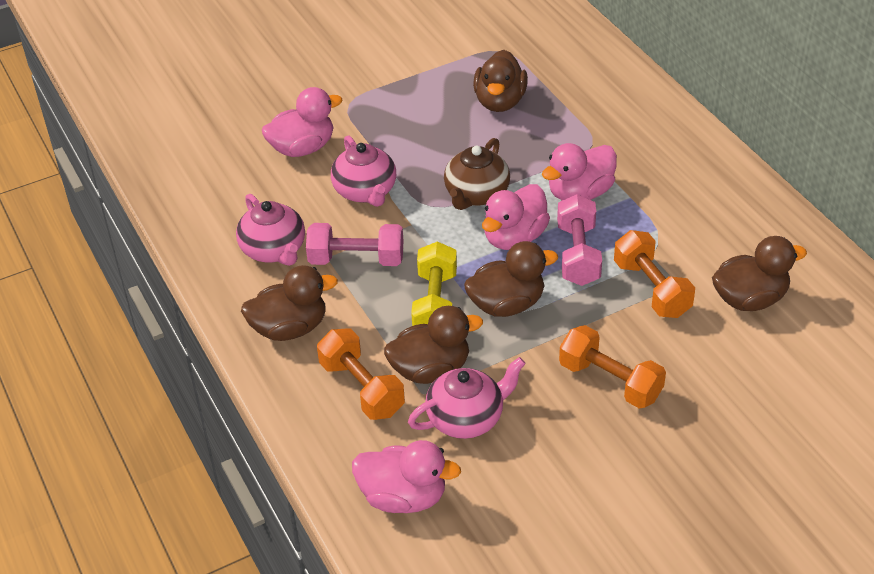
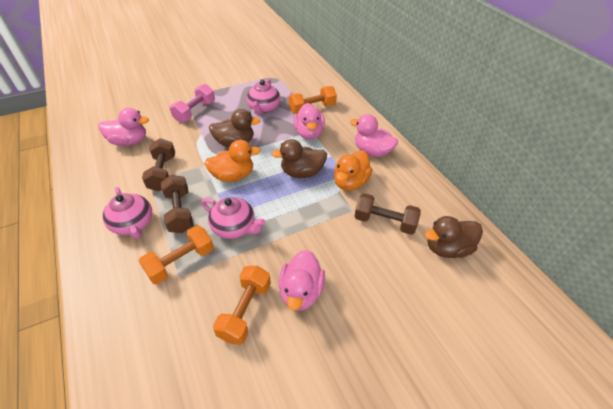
brown duck: [241,265,338,341] [384,306,483,384] [464,241,558,317] [473,50,528,112] [712,236,807,311] = 5 -> [209,109,260,147] [272,139,327,178] [425,216,483,258] = 3
brown dumbbell: none = 0 -> [142,138,175,191] [161,174,193,233] [354,193,421,235] = 3
brown teapot: [444,138,510,210] = 1 -> none = 0
orange duck: none = 0 -> [204,140,260,182] [334,151,373,191] = 2
pink dumbbell: [306,223,403,266] [557,194,602,286] = 2 -> [170,84,215,123] = 1
yellow dumbbell: [411,241,457,326] = 1 -> none = 0

